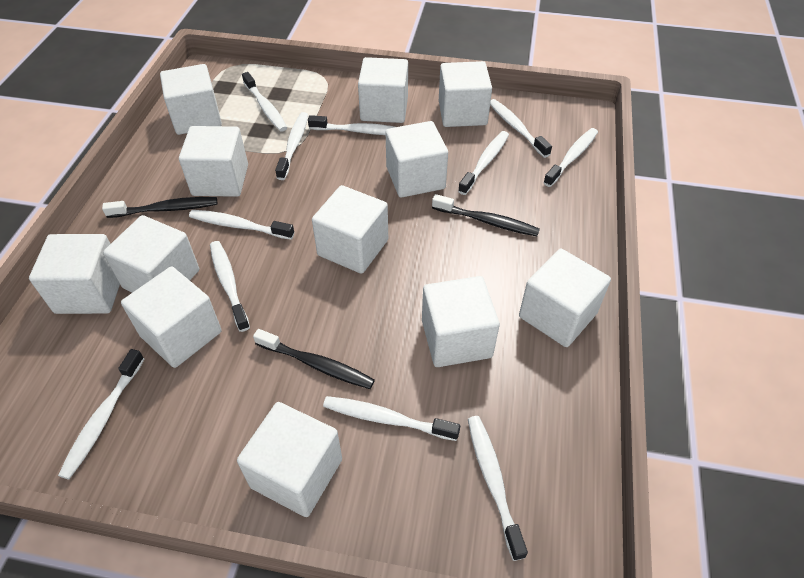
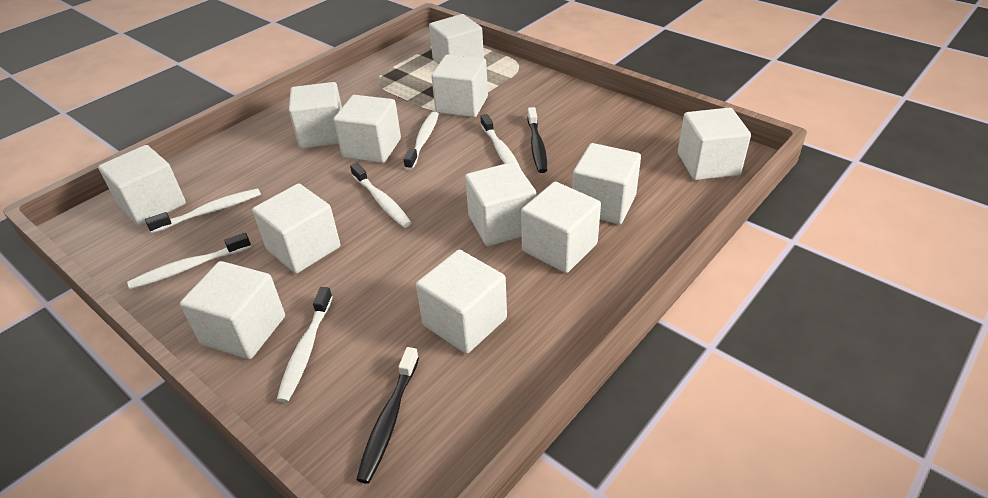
black toothbrush: [102,197,217,218] [253,329,375,389] [432,194,540,236] = 3 -> [356,347,419,484] [527,107,547,173] = 2
white toothbrush: [58,349,144,479] [189,210,294,240] [210,241,250,332] [242,72,287,131] [275,112,308,180] [308,115,395,135] [323,396,460,441] [458,131,509,195] [468,416,528,561] [490,99,552,158] [543,128,598,187] = 11 -> [127,233,251,289] [145,188,261,233] [276,287,333,403] [350,163,412,228] [404,111,439,170] [480,114,521,169] = 6

